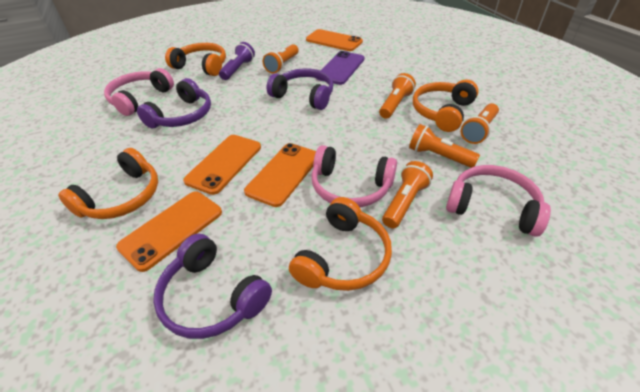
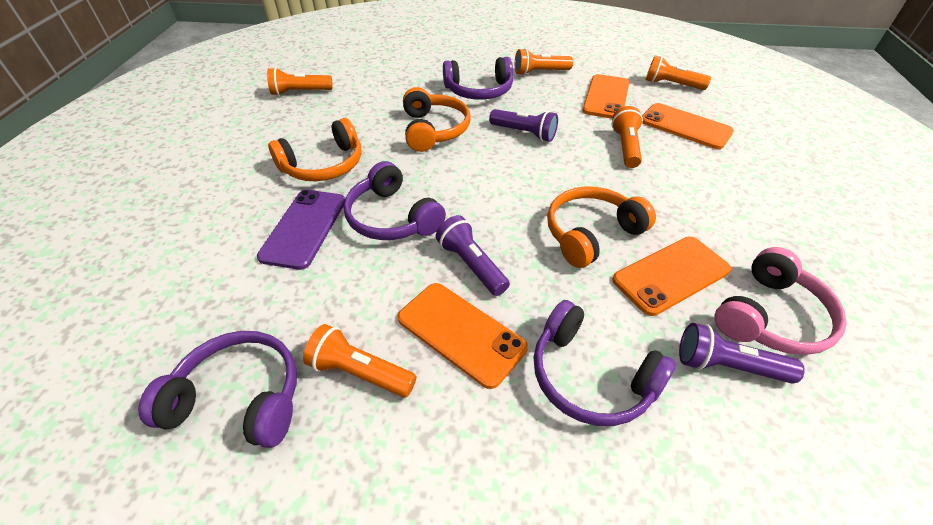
orange headphones: [58,148,158,219] [165,43,226,76] [289,197,392,291] [413,79,479,132] = 4 -> [268,118,362,181] [403,87,470,152] [547,186,656,268] = 3
pink headphones: [104,68,174,116] [311,145,397,207] [446,165,551,237] = 3 -> [715,247,847,355] = 1
purple flashlight: [219,42,255,80] = 1 -> [436,215,510,296] [489,109,558,142] [679,323,805,384] = 3
purple headphones: [137,78,211,128] [153,233,272,339] [266,68,333,110] = 3 -> [138,331,297,448] [344,161,446,240] [443,57,513,100] [533,300,676,426] = 4

